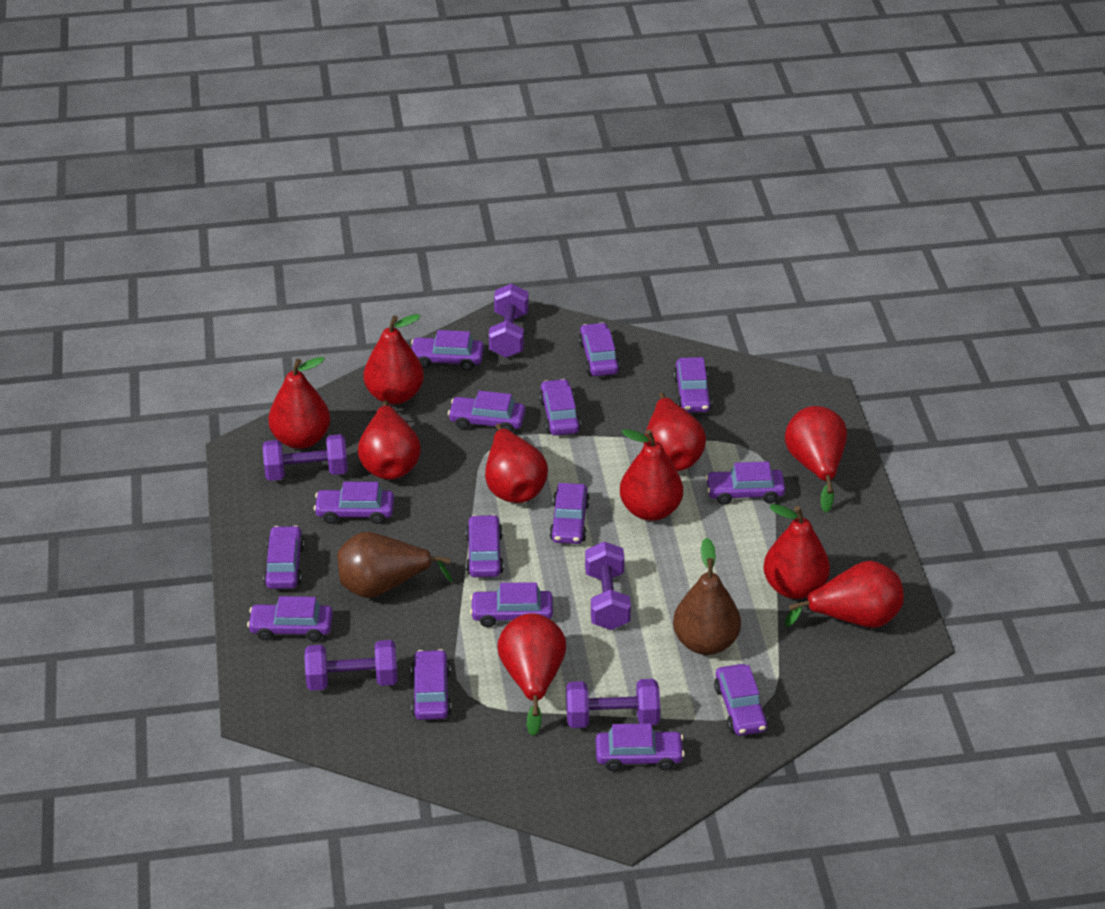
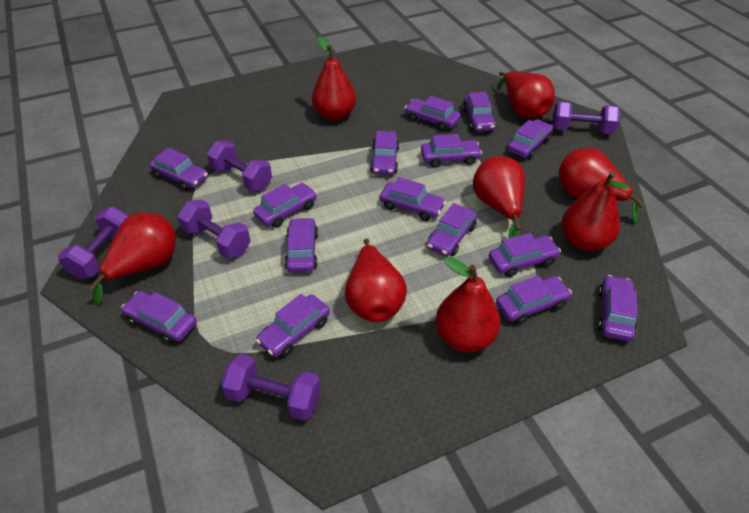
brown pear: [337,532,453,598] [673,538,741,655] = 2 -> none = 0
red pear: [268,357,330,449] [358,400,421,480] [364,314,424,405] [485,423,548,503] [497,613,566,736] [620,429,683,521] [644,392,706,471] [763,504,830,599] [785,406,847,513] [785,561,904,628] = 10 -> [89,213,176,305] [312,36,356,121] [345,238,407,322] [435,257,501,352] [473,156,525,239] [497,71,555,118] [559,148,645,224] [562,172,630,251] = 8

